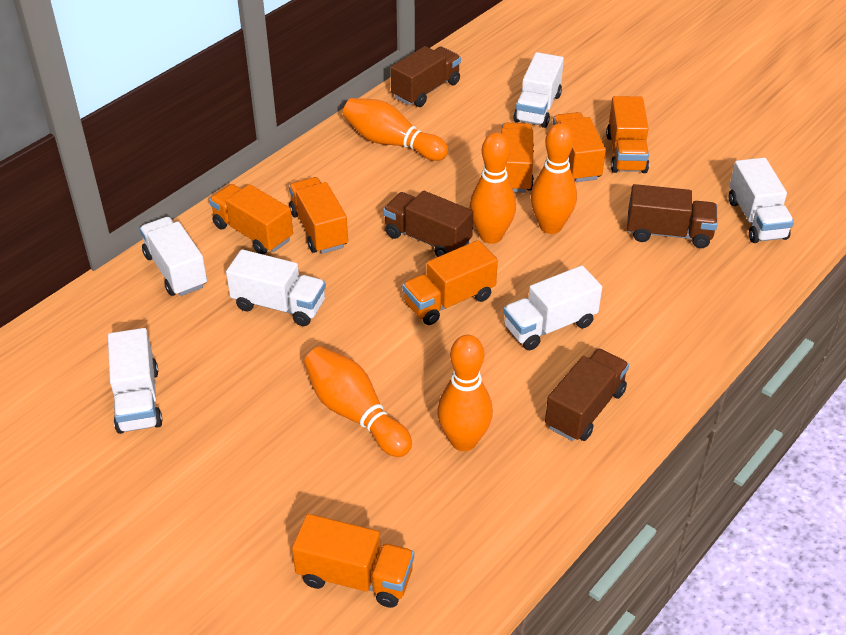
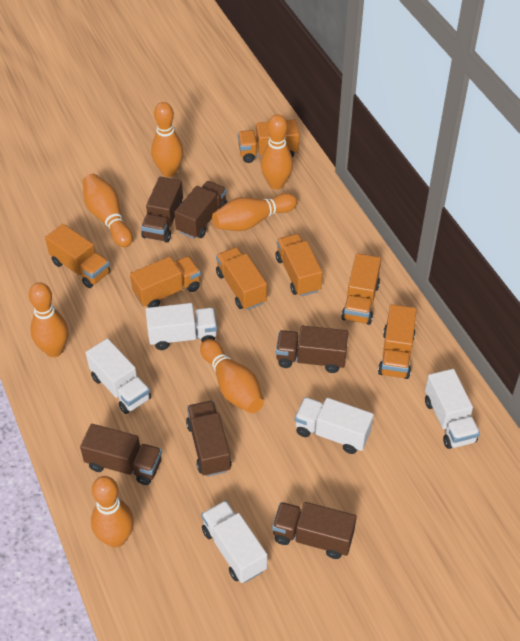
brown truck: [383,191,473,257] [390,46,461,107] [545,348,629,441] [627,184,718,248] = 4 -> [80,424,162,485] [141,177,183,243] [174,181,227,239] [186,401,232,477] [272,502,356,559] [276,326,348,373] = 6
orange bowling pin: [304,346,412,457] [343,98,448,161] [437,335,493,451] [470,133,516,244] [531,123,577,234] = 5 -> [29,282,68,357] [83,174,133,247] [91,476,134,548] [151,102,183,177] [200,339,264,413] [212,193,297,231] [261,114,293,190] = 7
white truck: [108,328,163,434] [140,217,207,296] [226,249,326,326] [503,265,602,350] [513,52,564,128] [729,158,794,243] = 6 -> [86,338,151,414] [146,303,217,350] [201,500,267,583] [295,397,374,454] [425,369,480,449] = 5

